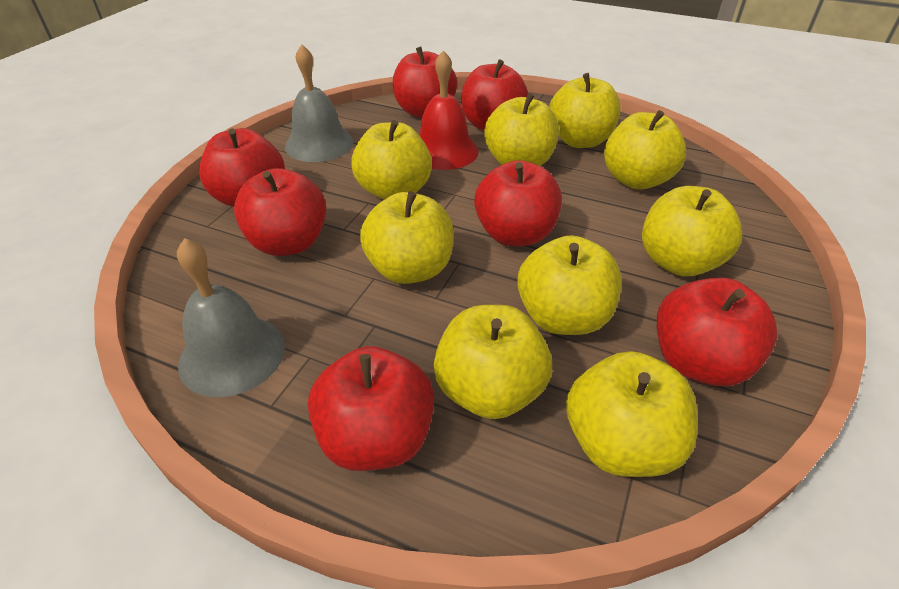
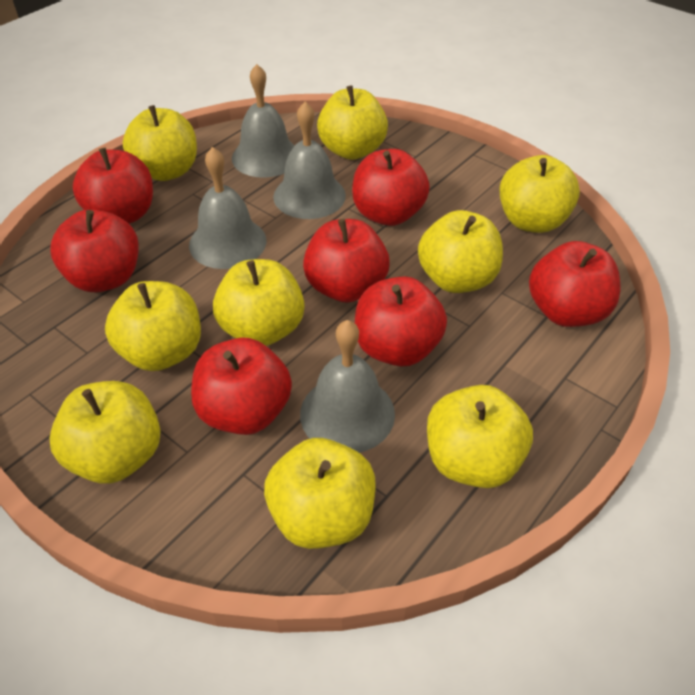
grey bell: [177,238,285,397] [285,45,354,162] = 2 -> [189,147,266,269] [232,64,294,178] [273,102,346,219] [300,320,395,453] = 4
red bell: [419,50,479,170] = 1 -> none = 0

